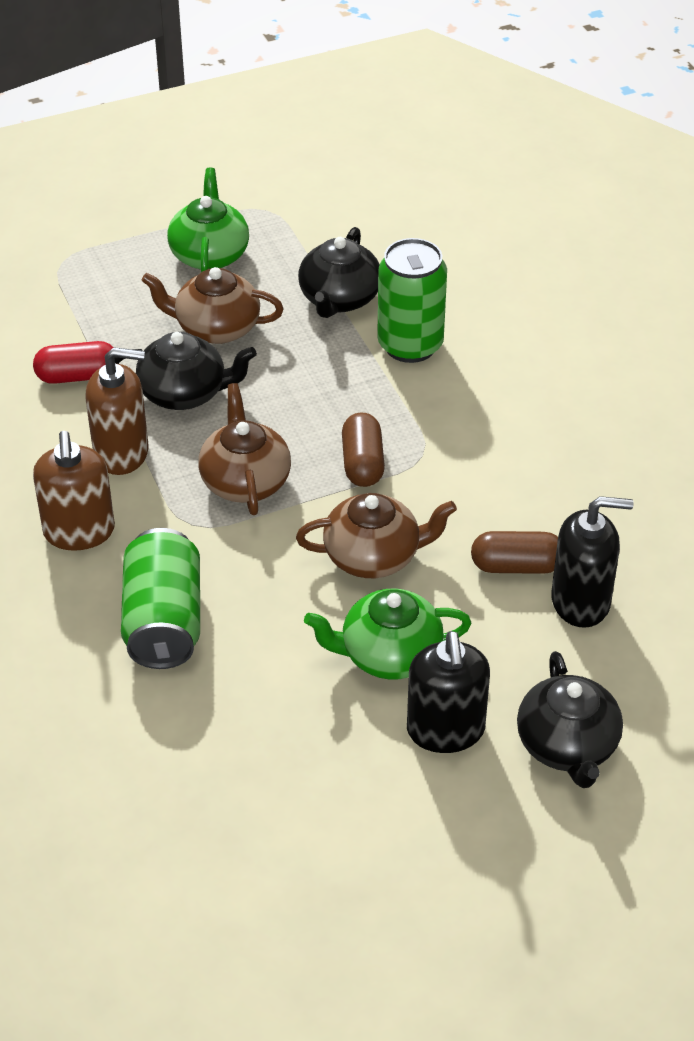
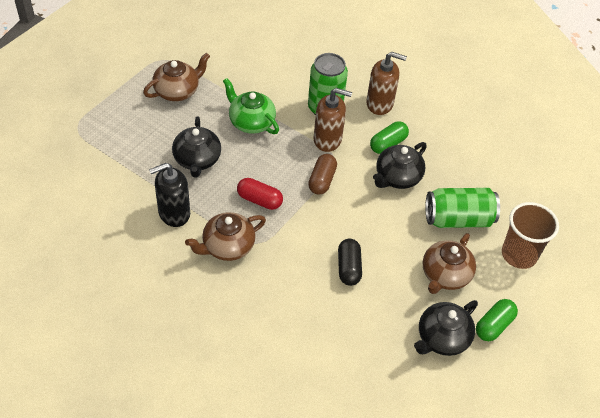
black capsule: none = 0 -> [338,238,362,286] = 1
black soap dispenser: [407,631,490,753] [551,496,634,628] = 2 -> [149,163,190,227] = 1
brown capsule: [342,413,385,487] [471,531,558,574] = 2 -> [308,154,337,195] = 1
brown cup: none = 0 -> [502,202,559,269] = 1
green capsule: none = 0 -> [370,121,409,154] [476,299,518,341] = 2
green teapot: [167,168,249,272] [304,589,472,679] = 2 -> [223,78,279,134] = 1

